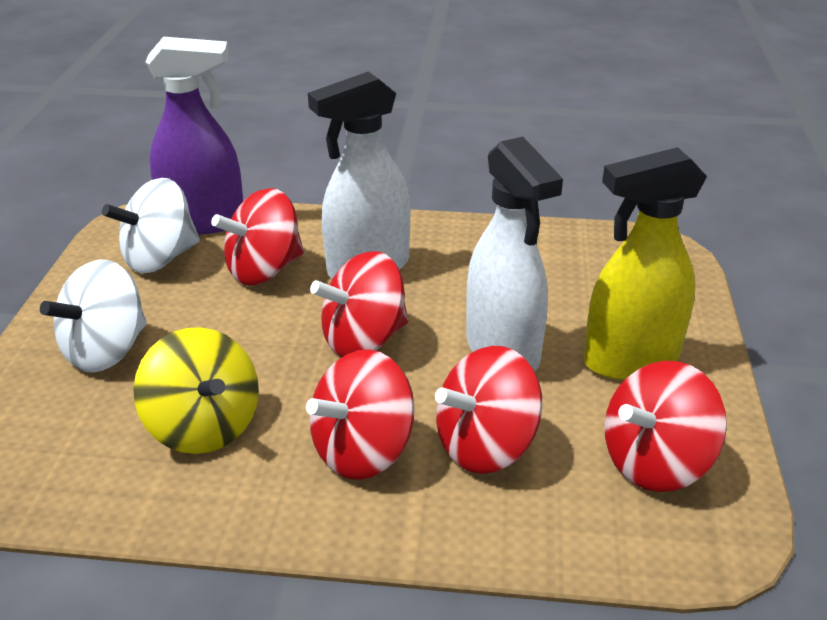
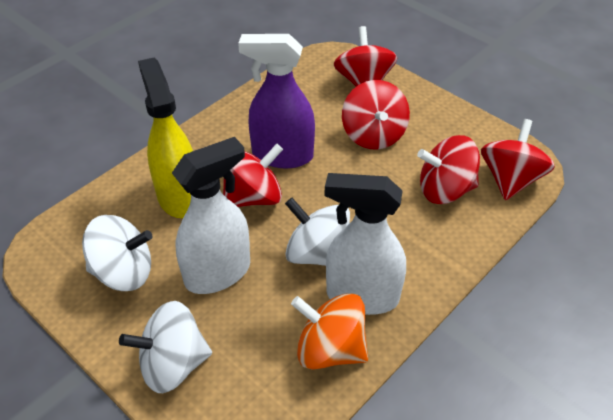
orange spinning top: none = 0 -> [291,293,368,370] = 1
white spinning top: [40,260,147,373] [102,178,200,274] = 2 -> [82,215,153,291] [119,301,212,393] [285,198,350,266] = 3
yellow spinning top: [133,327,259,454] = 1 -> none = 0

